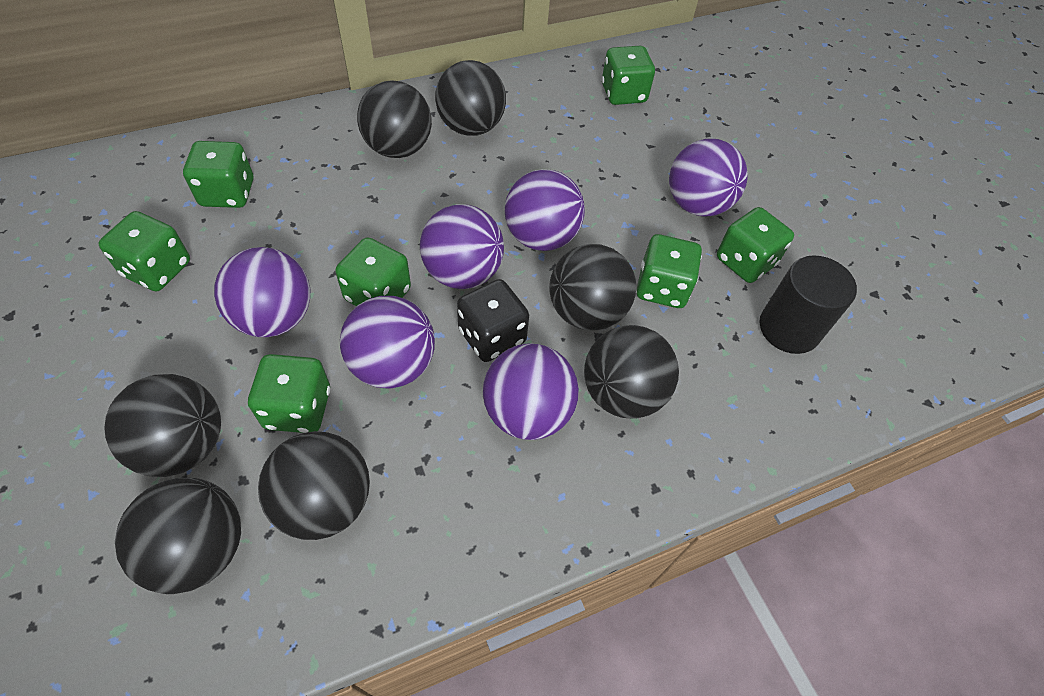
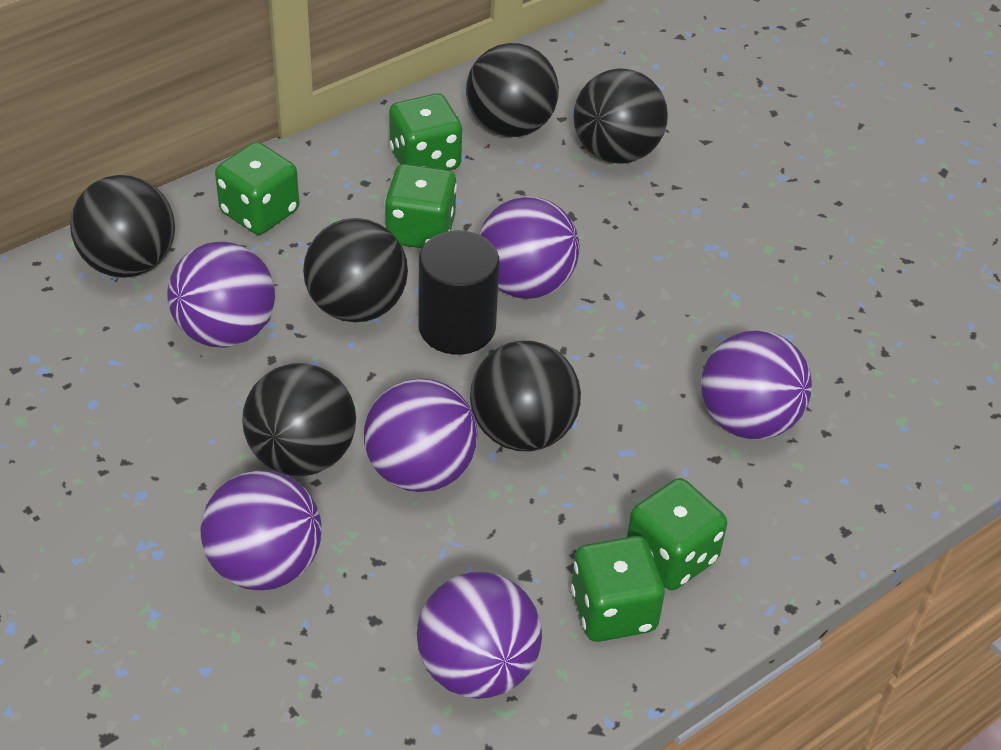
black ball: [104,374,221,477] [115,478,241,594] [258,431,370,540] [357,80,432,158] [435,60,506,136] [549,244,636,331] [584,325,679,419] = 7 -> [70,175,175,278] [242,363,356,476] [303,218,408,322] [466,43,559,137] [470,341,581,451] [573,68,668,164] = 6
black dice: [457,279,529,362] = 1 -> none = 0
green dice: [98,211,190,291] [183,141,253,208] [248,354,330,433] [335,237,411,306] [602,46,655,105] [636,234,702,308] [717,207,794,283] = 7 -> [215,142,299,235] [385,164,457,248] [389,93,462,170] [571,536,665,642] [627,478,727,590] = 5

